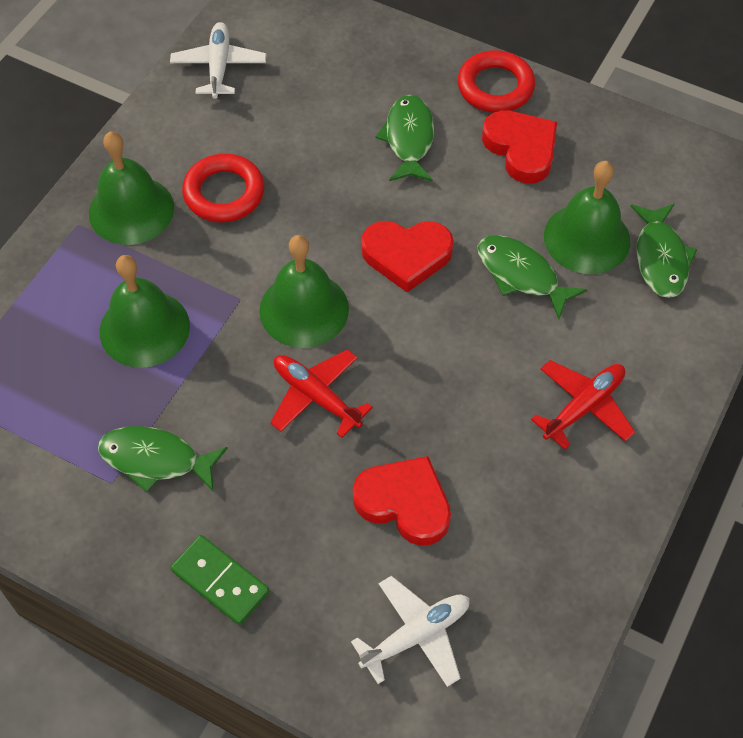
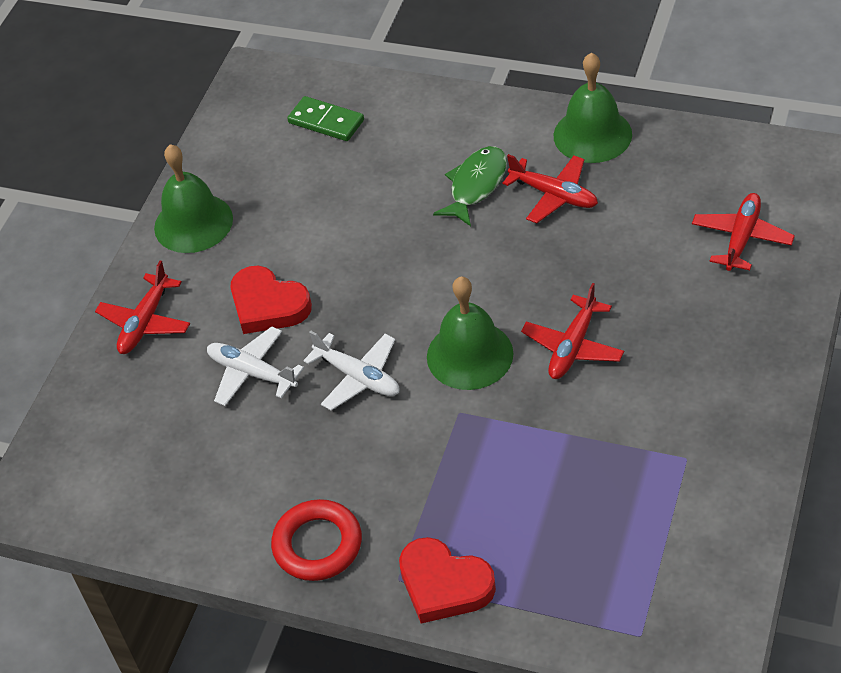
green bell: [89,131,174,245] [100,255,190,368] [259,235,349,348] [544,161,630,274] = 4 -> [154,144,233,253] [427,276,514,390] [554,53,632,163] = 3
green fish: [98,426,227,492] [376,95,434,181] [478,235,587,319] [630,204,697,298] = 4 -> [433,146,507,226] = 1
red heart: [353,456,451,546] [361,221,454,292] [482,110,557,184] = 3 -> [230,266,312,334] [399,537,496,623] = 2
red plane: [270,349,373,438] [531,360,635,449] = 2 -> [95,261,190,354] [502,154,598,223] [521,283,624,379] [692,193,795,271] = 4
red ring: [182,154,265,222] [458,50,535,113] = 2 -> [271,499,362,581] = 1

